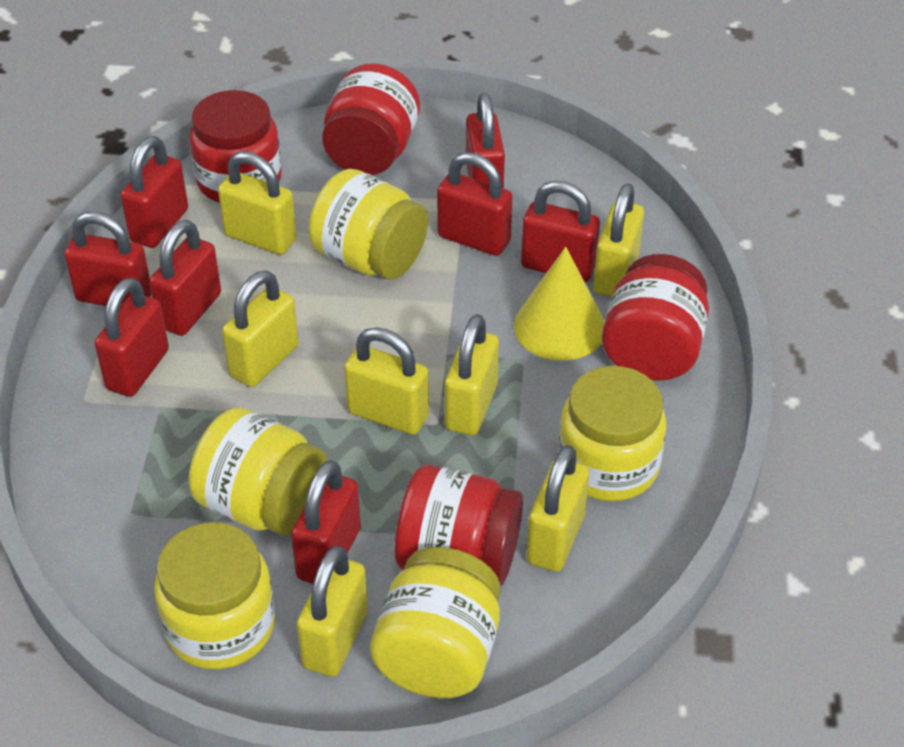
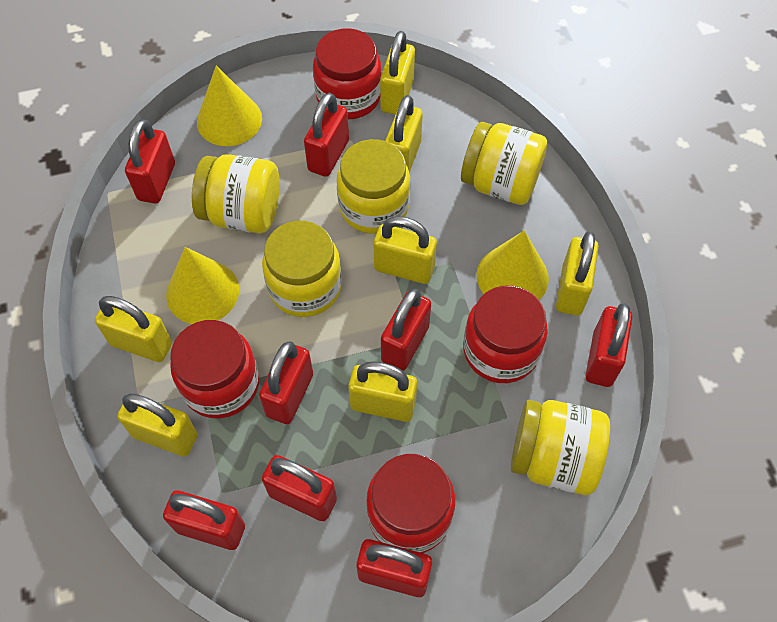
yellow cone: [514,247,604,361] = 1 -> [166,247,239,324] [197,66,262,146] [477,231,549,300] = 3

